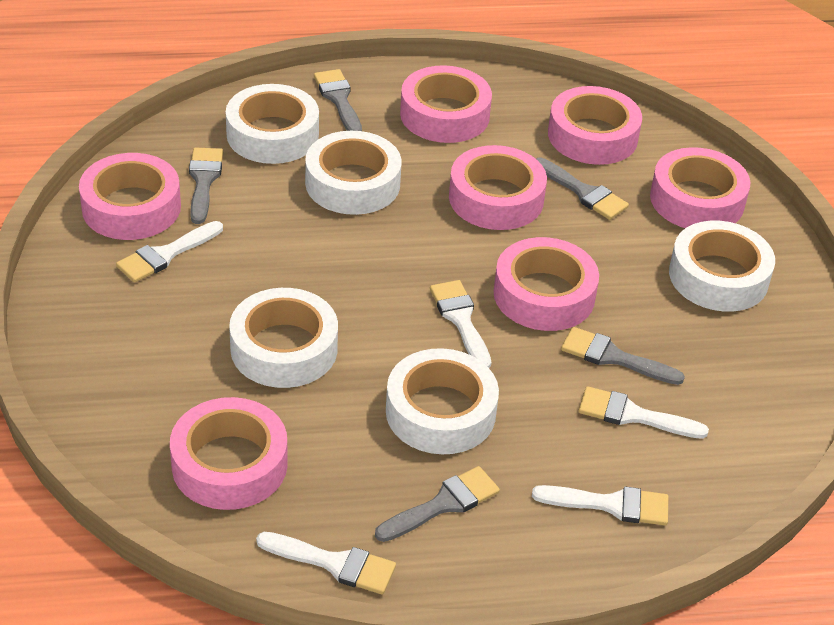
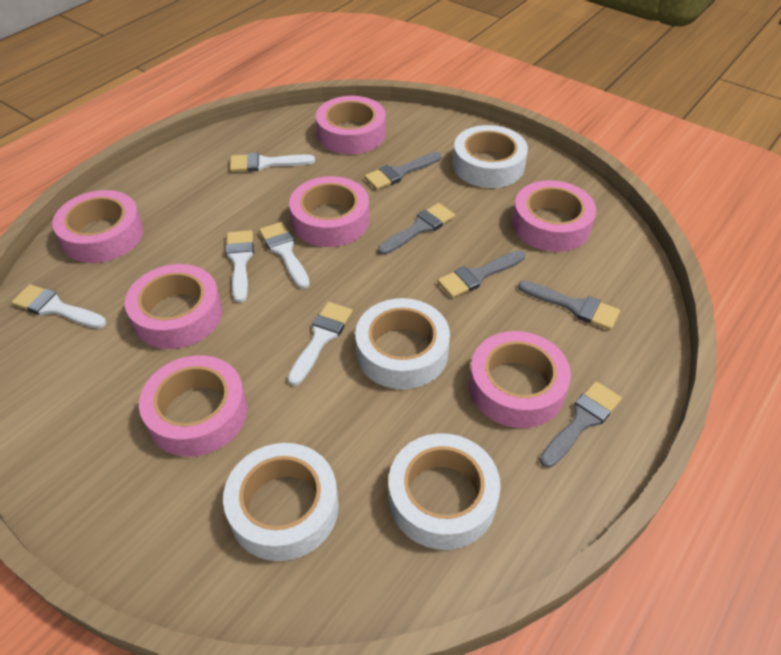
white tape: [226,84,319,164] [229,288,338,388] [305,131,401,215] [386,348,499,454] [669,221,775,312] = 5 -> [223,443,339,561] [355,298,450,389] [389,433,501,550] [453,125,528,188] = 4

